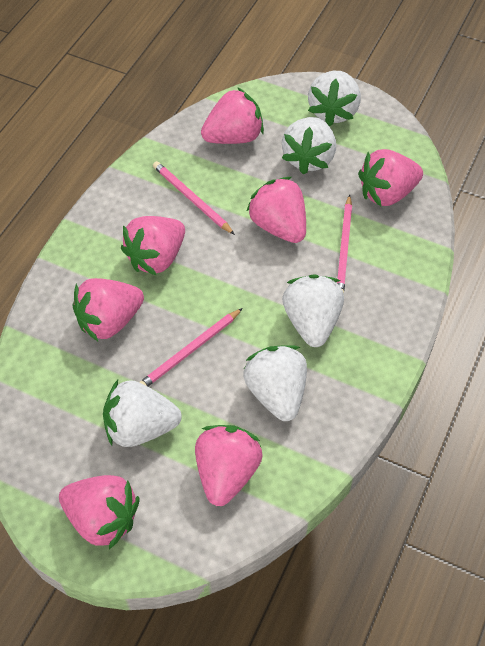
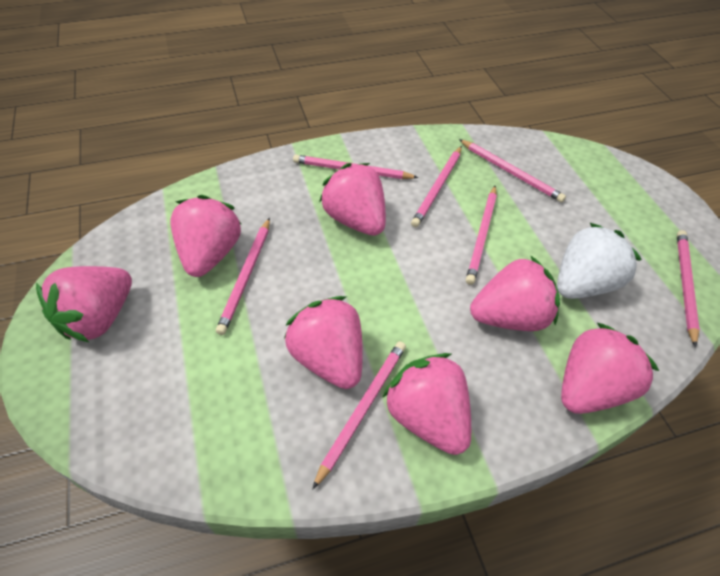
pink pencil: [140,308,243,386] [153,161,235,235] [337,194,352,293] = 3 -> [216,218,270,335] [293,154,419,179] [313,341,406,489] [411,146,462,227] [459,139,566,202] [466,185,497,285] [677,230,700,347] = 7
white strawberry: [103,380,182,447] [243,345,307,421] [282,117,336,175] [282,274,344,347] [308,71,361,126] = 5 -> [557,223,642,299] = 1

